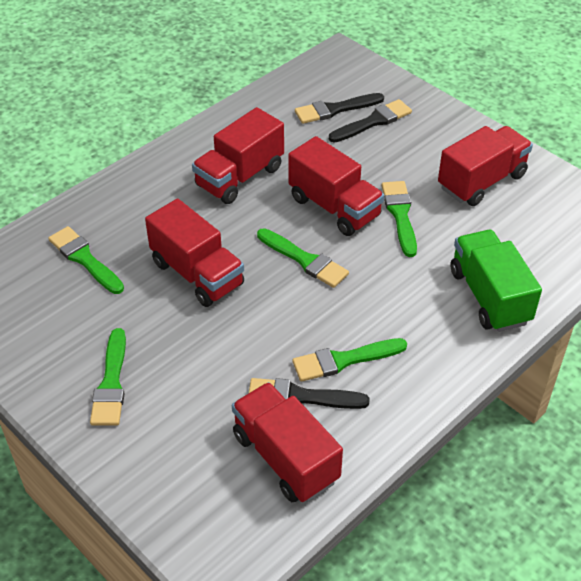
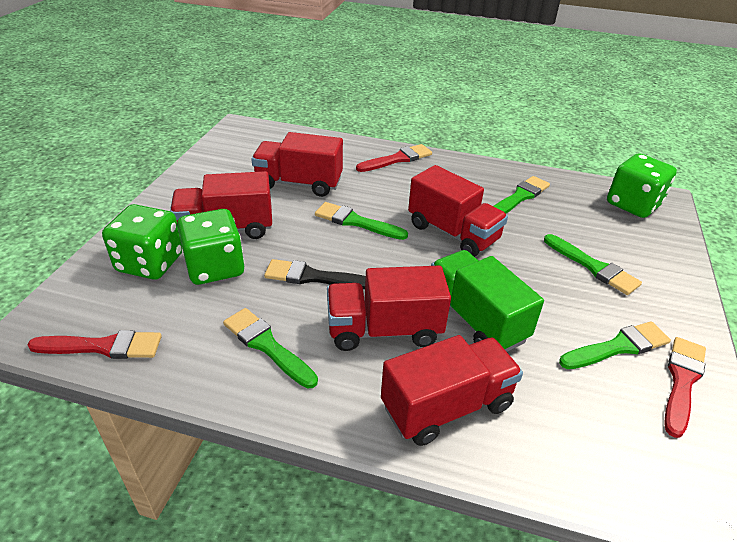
black brush: [248,378,370,409] [295,93,384,124] [329,99,412,143] = 3 -> [264,259,366,290] = 1
green dice: none = 0 -> [102,204,182,280] [177,209,244,285] [607,153,677,218] = 3
red brush: none = 0 -> [27,330,162,359] [356,144,432,172] [664,337,706,438] = 3

